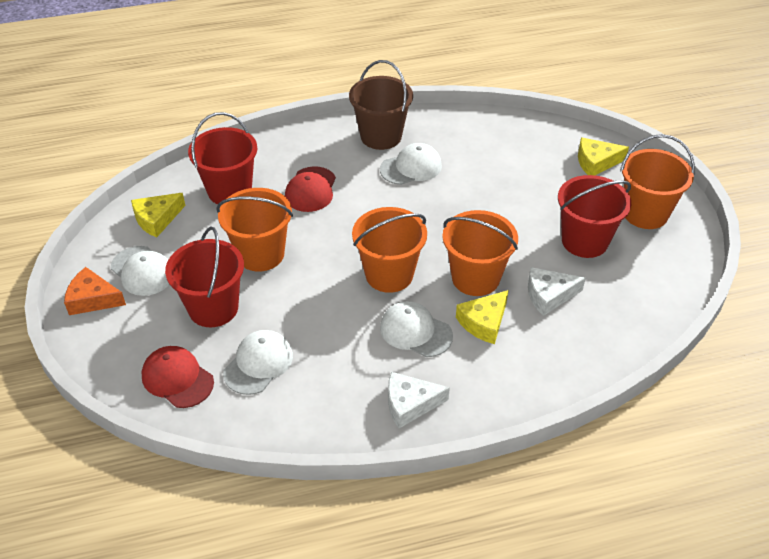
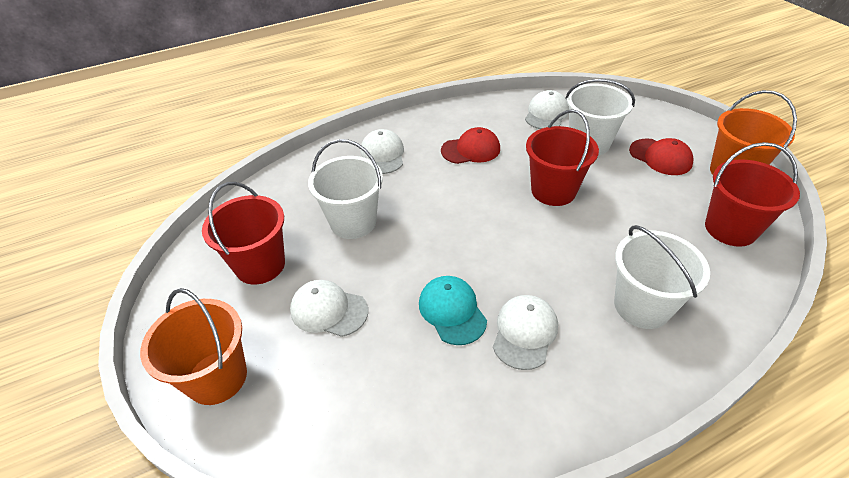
brown bucket: [349,60,413,150] = 1 -> none = 0
orange bucket: [216,188,293,272] [352,207,427,293] [442,210,518,296] [620,134,695,229] = 4 -> [140,288,247,405] [710,90,797,175] = 2
orange cheese: [64,267,126,315] = 1 -> none = 0
turquoise cap: none = 0 -> [419,276,487,345] = 1
white bucket: none = 0 -> [308,139,383,239] [565,79,635,156] [614,225,710,329] = 3
white cheese: [388,372,450,428] [528,267,586,316] = 2 -> none = 0
yellow cheese: [131,193,185,238] [456,290,508,344] [578,137,629,175] = 3 -> none = 0

